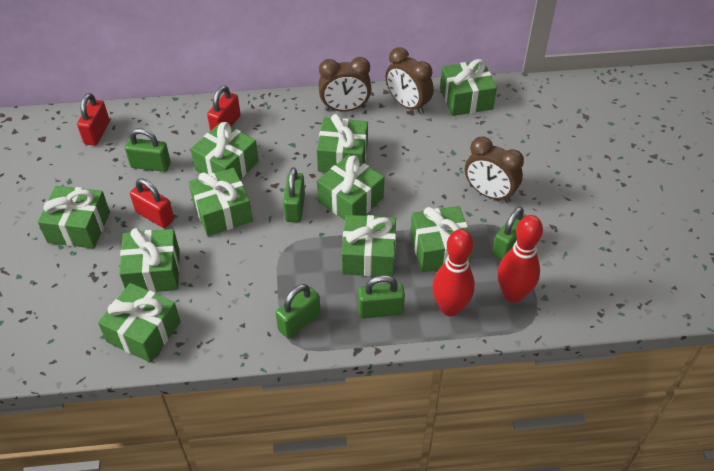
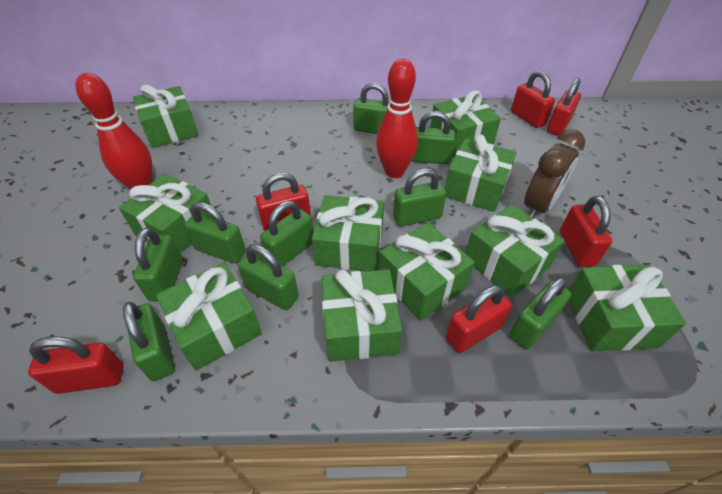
brown clock: [318,57,372,112] [386,47,434,114] [465,137,524,203] = 3 -> [524,129,585,218] = 1
green padlock: [125,128,171,172] [276,284,321,338] [283,167,305,222] [358,275,405,318] [492,207,528,260] = 5 -> [123,302,175,381] [133,228,183,302] [185,202,246,264] [238,244,299,310] [260,201,314,266] [353,83,390,134] [393,169,446,227] [412,111,456,164] [509,277,571,349] = 9
red padlock: [77,93,110,146] [130,178,174,228] [207,85,241,131] = 3 -> [28,336,124,394] [256,173,311,231] [446,285,512,353] [511,71,555,128] [547,78,581,136] [560,196,612,267] = 6

